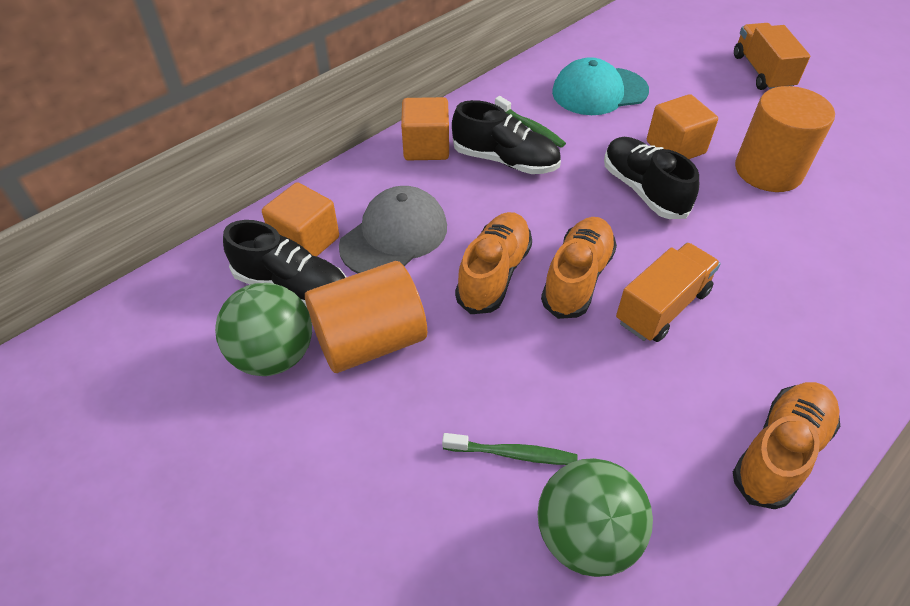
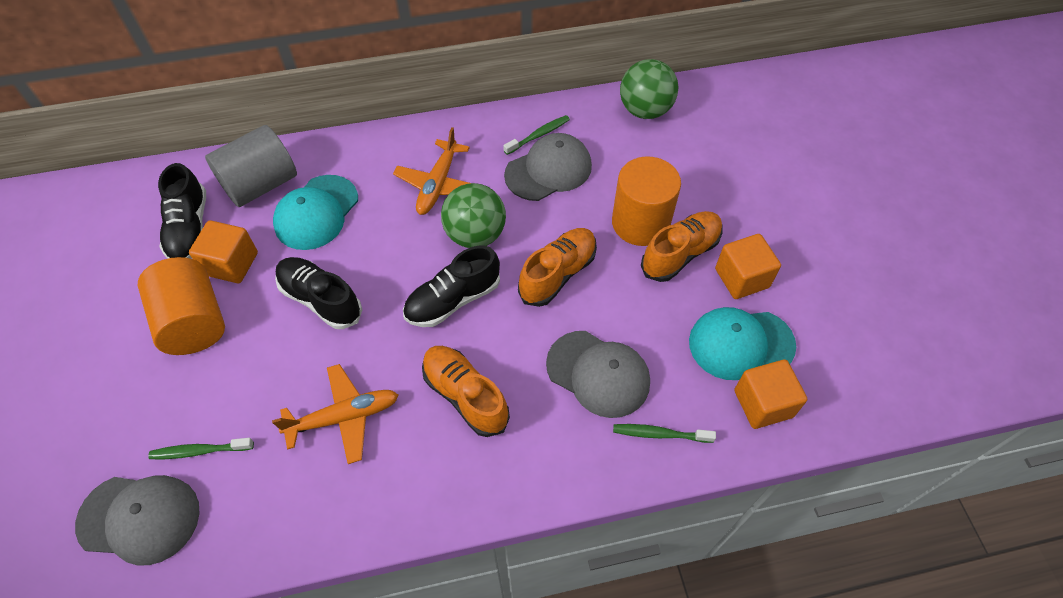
green toothbrush: [442,433,578,465] [495,96,566,148] = 2 -> [148,438,254,459] [503,115,570,155] [613,424,716,443] = 3
grey cap: [339,186,447,273] = 1 -> [75,475,200,565] [504,133,592,201] [546,331,650,418] = 3
grey cylinder: none = 0 -> [205,125,297,207] = 1
orange plane: none = 0 -> [272,364,398,464] [393,127,470,215] = 2
orange truck: [616,243,721,342] [734,23,810,90] = 2 -> none = 0
turquoise cap: [552,57,649,115] = 1 -> [273,175,358,250] [689,307,796,380] = 2

